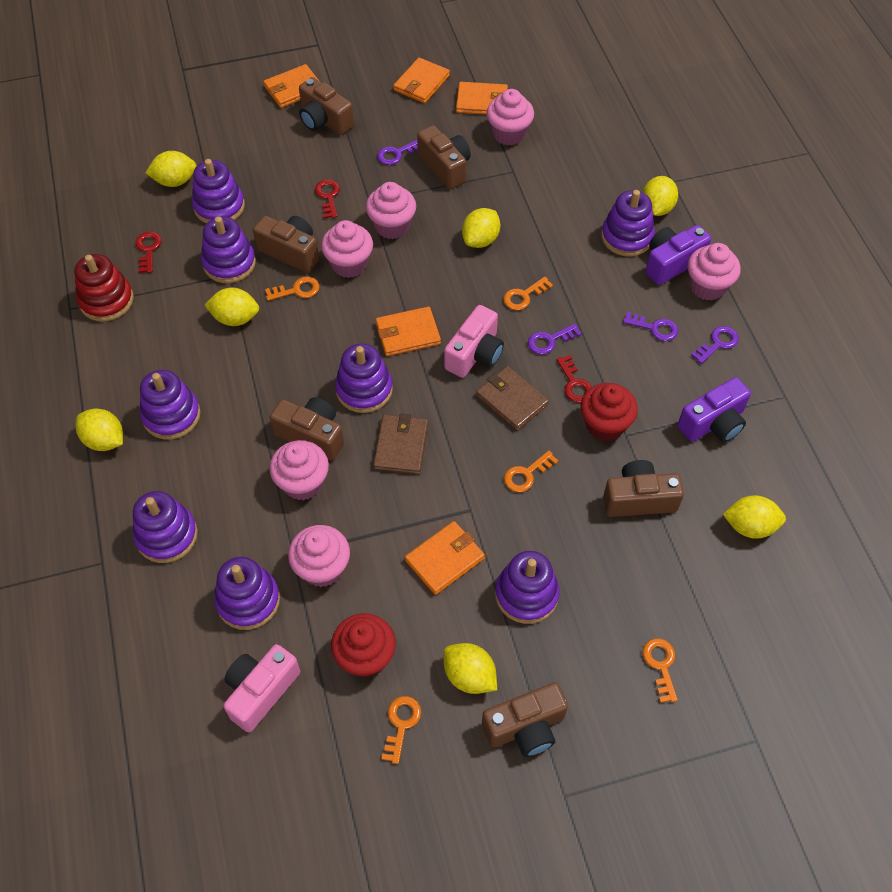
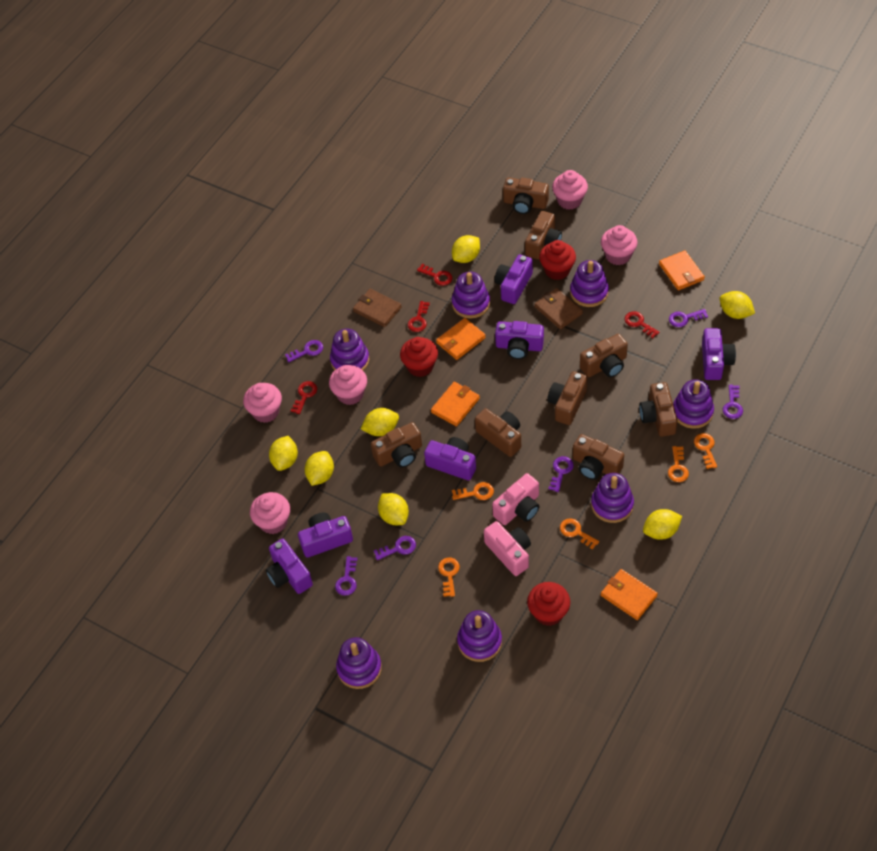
brown camera: [253,216,319,273] [270,397,344,461] [299,77,354,135] [417,125,471,189] [482,682,568,757] [603,460,684,517] = 6 -> [371,422,422,468] [475,408,521,457] [503,178,549,214] [525,211,562,259] [547,371,588,425] [573,434,624,480] [580,334,628,377] [639,382,678,437] = 8
orange wallet: [263,64,318,108] [376,307,441,356] [393,58,450,103] [405,521,485,595] [456,82,508,115] = 5 -> [431,382,480,427] [436,318,486,360] [601,569,658,620] [659,250,705,290] = 4
pink cupcake: [270,440,329,501] [288,525,350,587] [321,220,373,278] [366,182,416,239] [487,89,534,145] [688,243,741,300] = 6 -> [243,383,282,423] [250,492,290,534] [329,365,367,405] [552,170,588,210] [601,225,638,265] = 5
purple camera: [646,225,711,285] [677,377,751,442] = 2 -> [266,538,313,594] [298,513,353,558] [424,437,476,480] [494,254,533,304] [495,321,544,359] [702,328,736,380] = 6
purple key: [377,140,418,165] [528,324,582,355] [623,311,678,341] [691,326,739,364] = 4 -> [285,340,323,362] [335,556,358,596] [374,536,416,560] [548,456,574,492] [669,309,708,327] [723,385,743,419] = 6
purple stacking toy: [133,491,198,563] [140,370,201,440] [192,159,245,223] [201,216,256,283] [214,557,280,630] [335,344,393,413] [495,551,560,624] [601,190,655,256] = 8 -> [330,328,369,371] [336,637,382,689] [452,272,490,319] [457,610,502,662] [570,260,609,307] [591,473,634,523] [673,379,714,429] = 7
red cupcake: [331,613,396,678] [581,383,638,441] = 2 -> [400,337,438,377] [527,582,571,626] [539,240,576,280] = 3
red key: [135,232,162,273] [315,179,340,219] [556,355,592,403] = 3 -> [291,381,317,414] [408,301,430,332] [417,264,452,286] [624,311,660,338] = 4
red stacking toy: [74,254,134,321] = 1 -> none = 0

